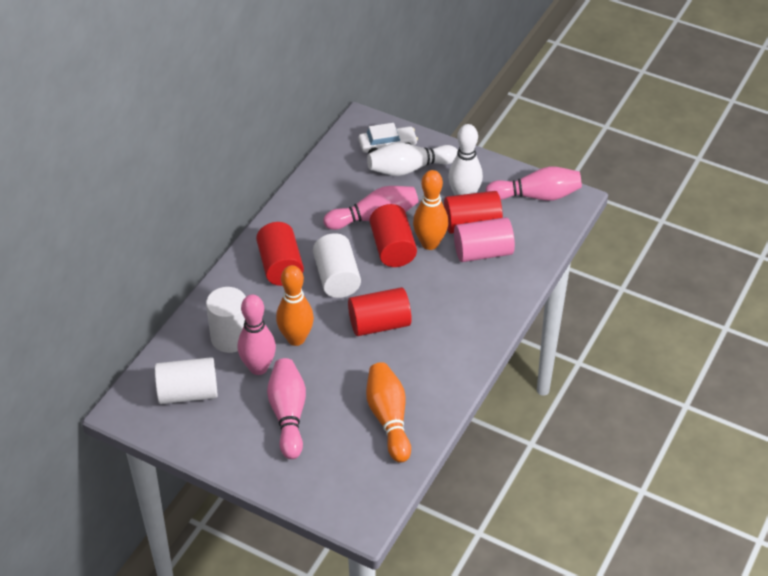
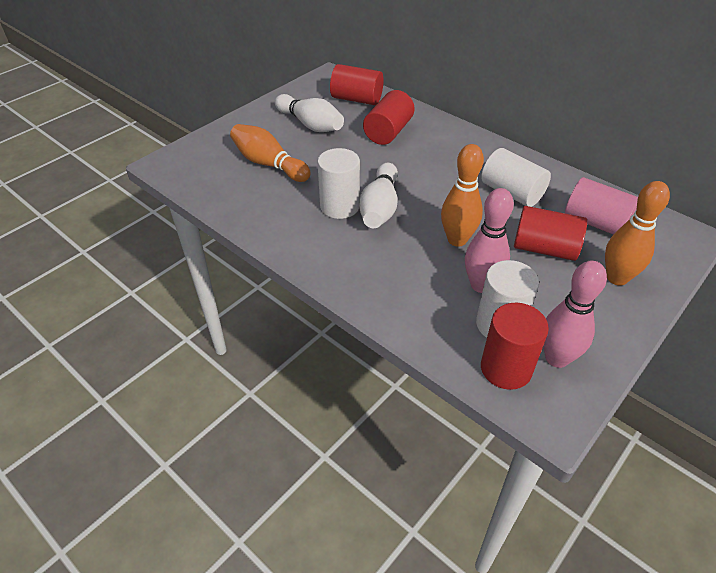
pink bowling pin: [238,294,276,375] [267,358,306,459] [323,186,419,230] [485,166,582,201] = 4 -> [465,188,514,293] [543,261,607,368] = 2
white car: [358,123,418,154] = 1 -> none = 0

